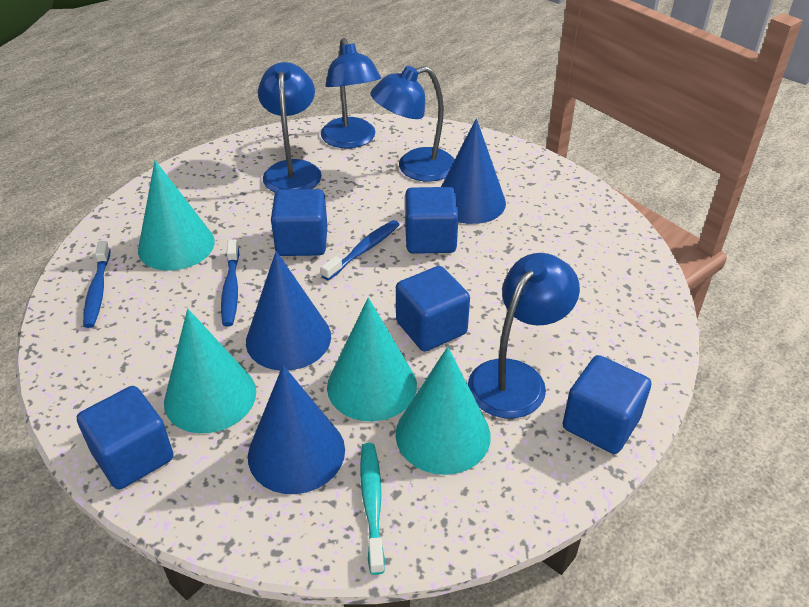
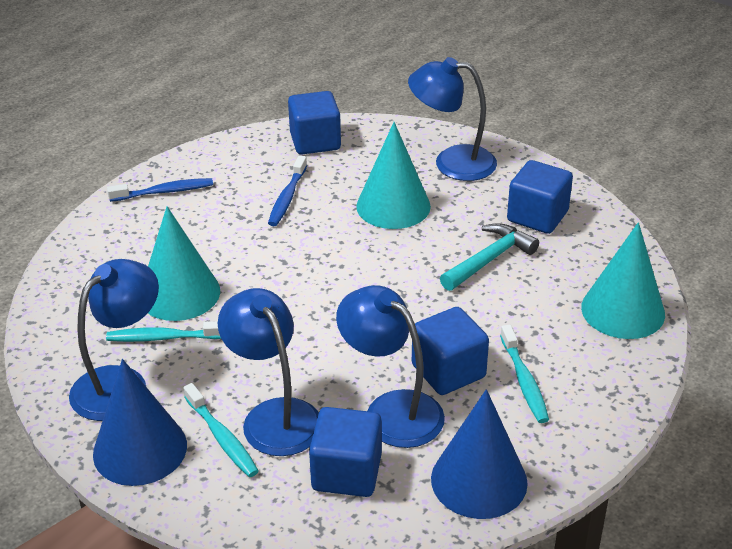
blue cone: [246,251,331,370] [248,365,345,494] [441,118,506,224] = 3 -> [93,359,187,486] [431,389,528,519] = 2
blue cube: [77,386,174,490] [271,189,327,256] [396,266,470,351] [405,187,459,254] [562,355,651,454] = 5 -> [288,91,341,154] [309,407,382,497] [412,307,489,395] [507,160,573,234] = 4
blue toothbrush: [83,241,110,328] [221,240,239,327] [321,220,400,280] = 3 -> [107,178,213,202] [268,155,307,226] = 2
turquoise cone: [138,160,215,271] [164,309,256,433] [327,298,417,421] [396,347,491,475] = 4 -> [148,206,220,321] [356,122,431,229] [581,222,665,339] = 3
turquoise hammer: none = 0 -> [440,223,539,291] = 1
turquoise toothbrush: [360,443,385,575] = 1 -> [106,321,221,342] [183,383,259,477] [500,324,549,423] = 3

